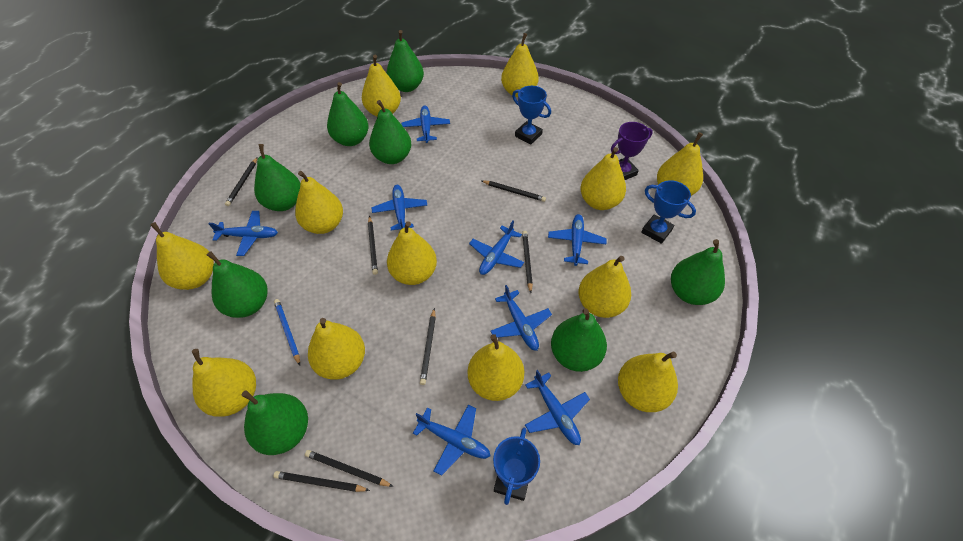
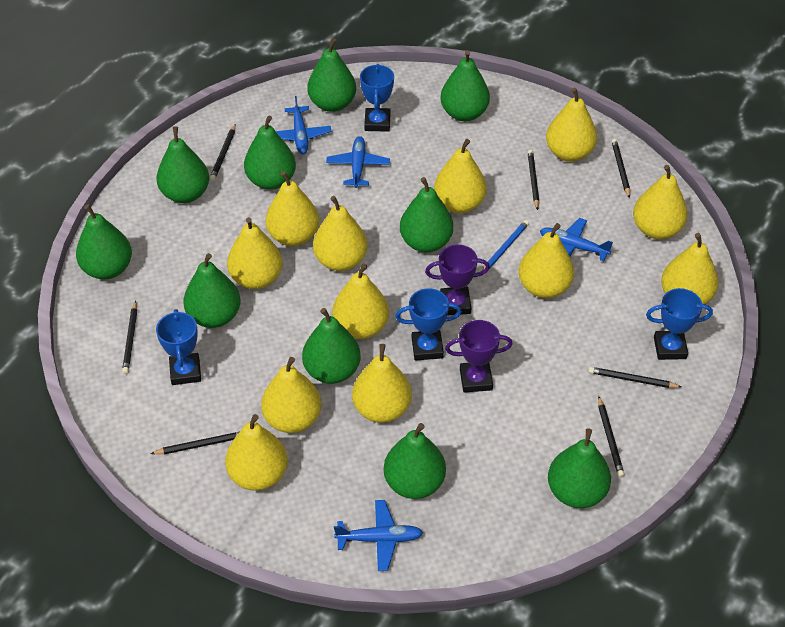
blue plane: [208,211,278,256] [372,185,427,230] [401,106,450,143] [413,405,490,476] [469,221,524,275] [490,285,552,351] [525,370,590,445] [548,214,606,266] = 8 -> [276,96,331,154] [326,136,390,188] [334,500,423,571] [540,218,613,261] = 4
blue trophy: [493,428,540,505] [512,86,551,145] [641,180,696,244] = 3 -> [156,309,201,385] [360,64,394,132] [395,288,462,361] [646,288,713,360] = 4
green pear: [207,251,268,318] [242,390,308,455] [254,144,301,211] [327,82,369,146] [369,100,411,164] [386,30,424,92] [551,309,607,372] [671,239,725,305] = 8 -> [76,204,132,279] [157,126,209,203] [184,253,241,328] [244,116,296,190] [302,308,361,384] [307,38,356,112] [384,423,446,499] [400,177,453,252] [440,50,490,121] [548,428,611,508] = 10
purple trophy: [611,122,653,180] = 1 -> [425,245,490,315] [445,320,513,393] = 2

